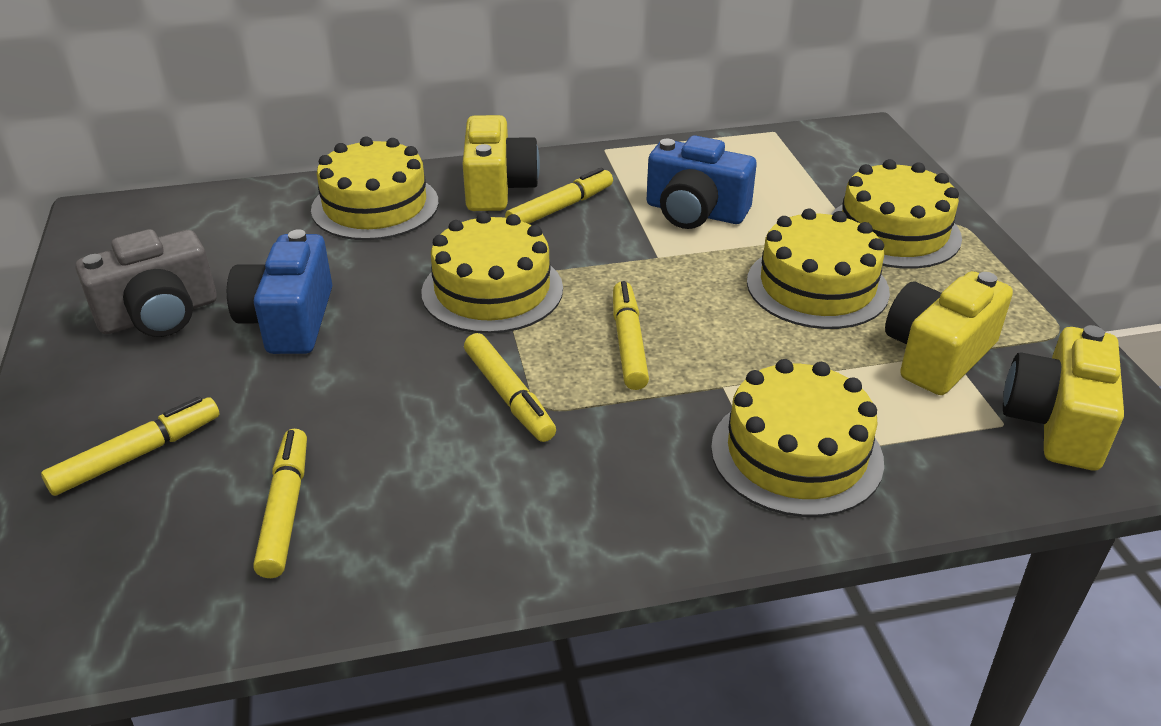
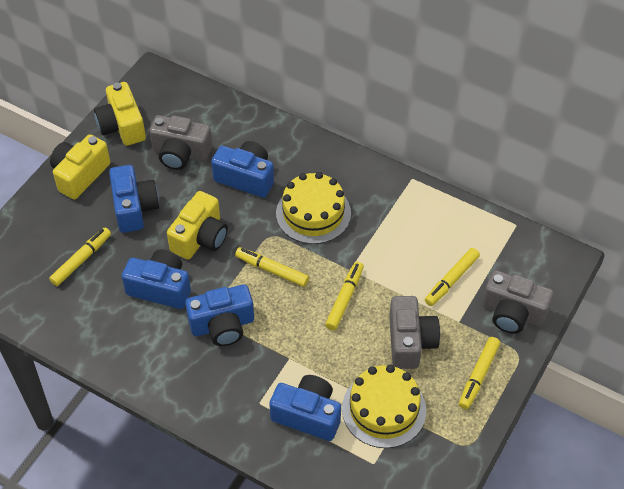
blue camera: [227,229,332,354] [647,135,757,229] = 2 -> [109,165,159,233] [122,250,191,309] [185,284,254,346] [211,141,274,198] [269,375,341,441] = 5
grey camera: [76,229,217,337] = 1 -> [149,115,212,170] [389,296,440,369] [482,270,554,334] = 3
yellow cake: [311,137,439,240] [422,212,563,334] [711,359,884,517] [747,209,890,329] [831,159,962,269] = 5 -> [276,172,351,244] [342,365,426,448] = 2

